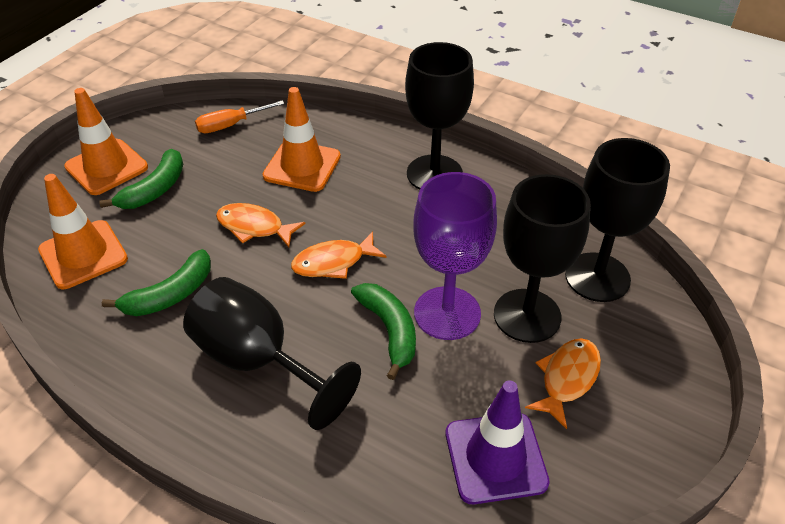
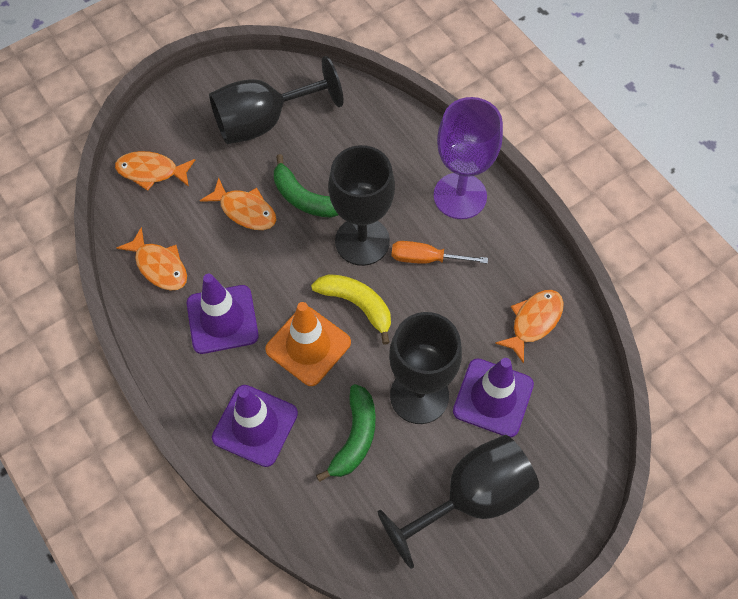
green banana: [99,149,183,209] [102,249,211,316] [351,283,416,380] = 3 -> [274,154,338,218] [316,384,376,482] = 2
orange fish: [216,203,306,247] [291,232,387,279] [525,338,601,429] = 3 -> [115,151,195,191] [116,227,187,291] [200,178,276,230] [495,290,564,364] = 4
orange traffic cone: [38,174,128,289] [64,88,148,195] [263,87,341,192] = 3 -> [265,302,351,386] = 1
purple traffic cone: [446,380,550,504] = 1 -> [187,274,259,354] [212,385,298,467] [453,358,534,437] = 3
yellow banana: none = 0 -> [311,274,391,345] = 1

